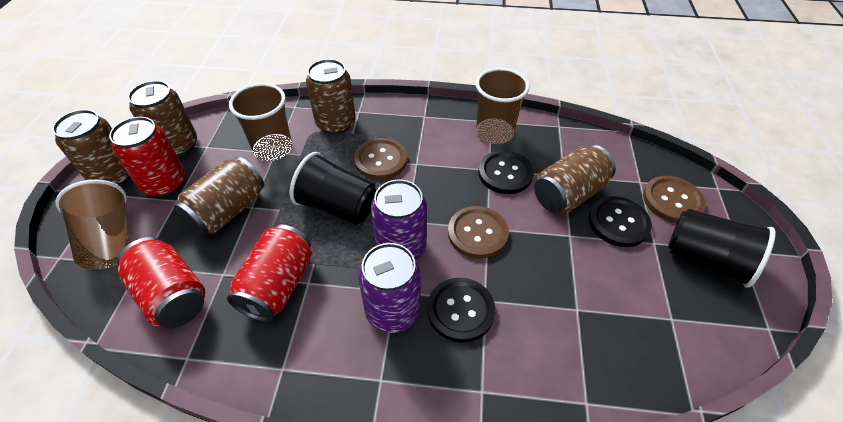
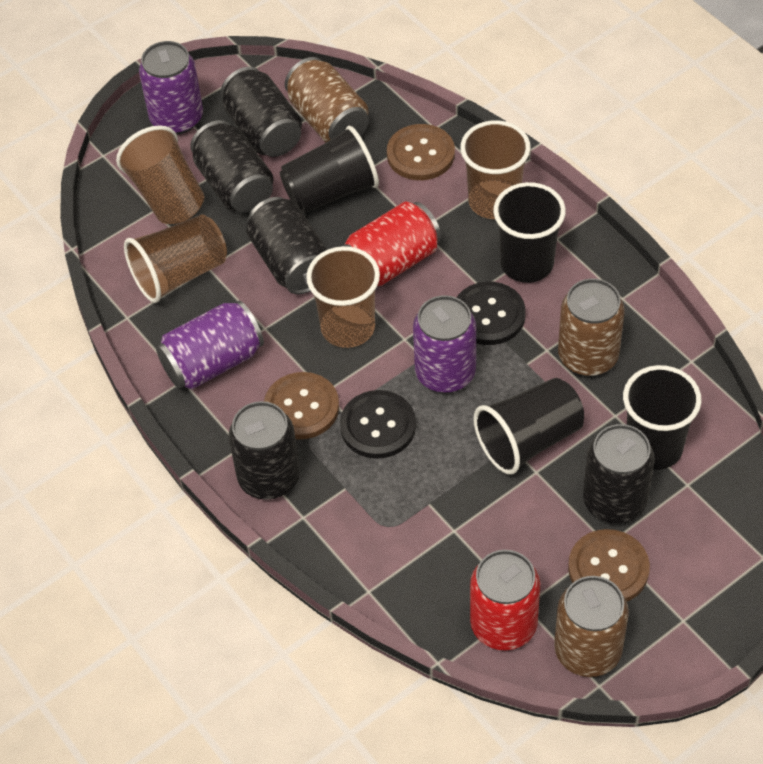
black button: [427,278,495,343] [479,150,534,194] [589,196,652,247] = 3 -> [340,390,416,459] [457,282,526,345] = 2
black can: none = 0 -> [190,120,274,213] [221,67,302,157] [229,401,300,500] [246,197,327,294] [583,424,654,524] = 5
black cup: [290,152,377,225] [668,209,776,288] = 2 -> [280,126,379,213] [473,378,584,475] [493,182,566,283] [623,365,702,470] = 4
brown can: [52,109,131,186] [128,81,197,157] [174,156,264,235] [306,59,356,134] [534,145,616,214] = 5 -> [285,57,369,142] [554,576,629,677] [558,278,625,376] = 3
brown cup: [55,180,130,270] [229,83,292,161] [476,68,530,144] = 3 -> [116,125,204,224] [124,214,227,303] [306,246,380,348] [460,120,531,219] = 4
purple can: [358,243,421,333] [371,180,427,260] = 2 -> [139,41,203,135] [156,300,264,389] [413,295,476,393] = 3
red can: [109,117,186,197] [117,237,205,329] [227,224,312,322] = 3 -> [340,201,441,286] [470,550,540,650] = 2

